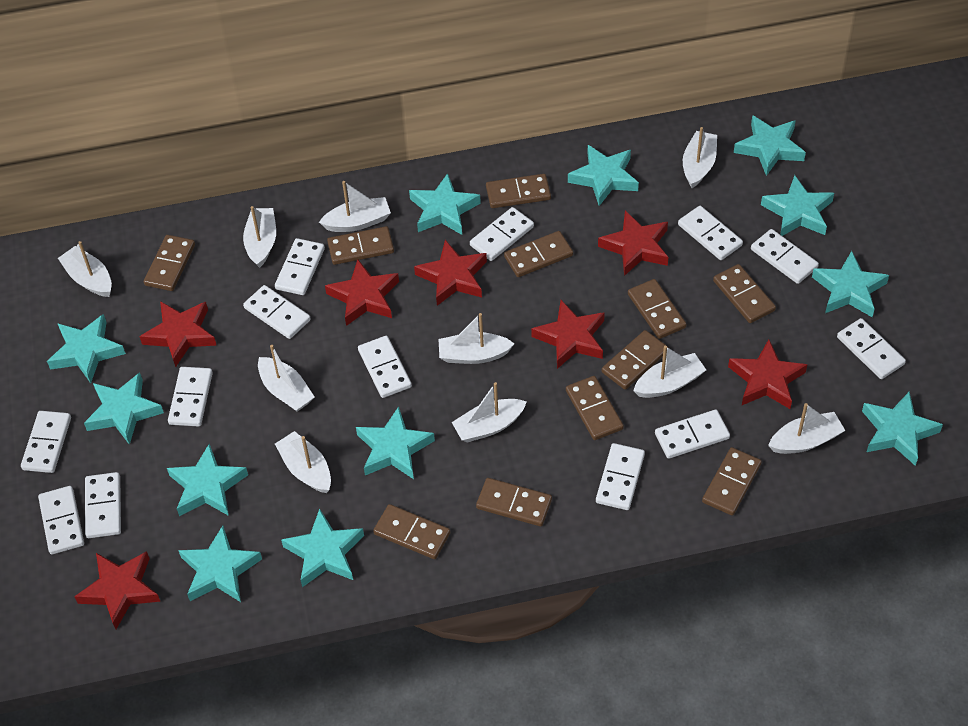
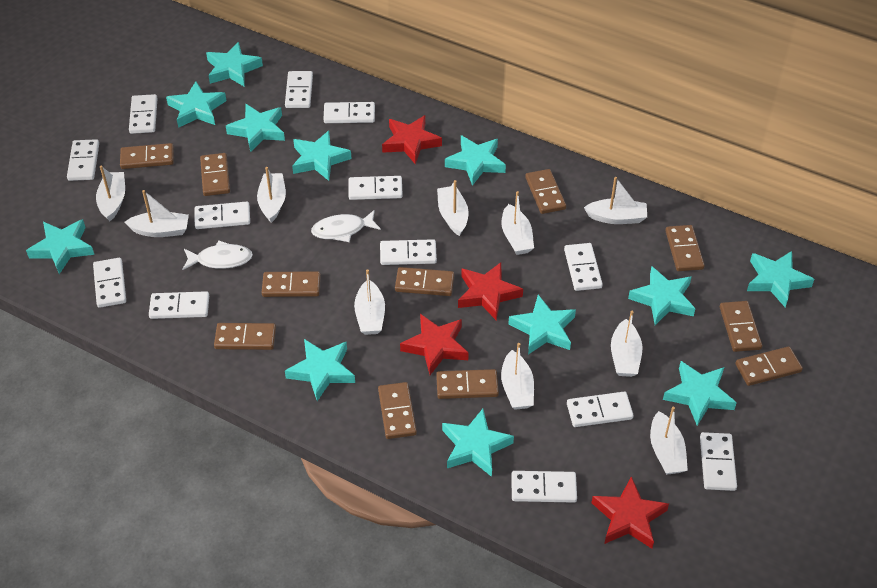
red star: [74,551,161,629] [139,301,217,367] [325,259,399,326] [414,240,487,306] [531,300,605,369] [598,211,668,276] [728,339,808,409] = 7 -> [382,115,442,164] [400,314,469,375] [458,262,523,320] [592,476,669,549] = 4
white fish: none = 0 -> [182,241,253,270] [311,210,381,242] = 2

